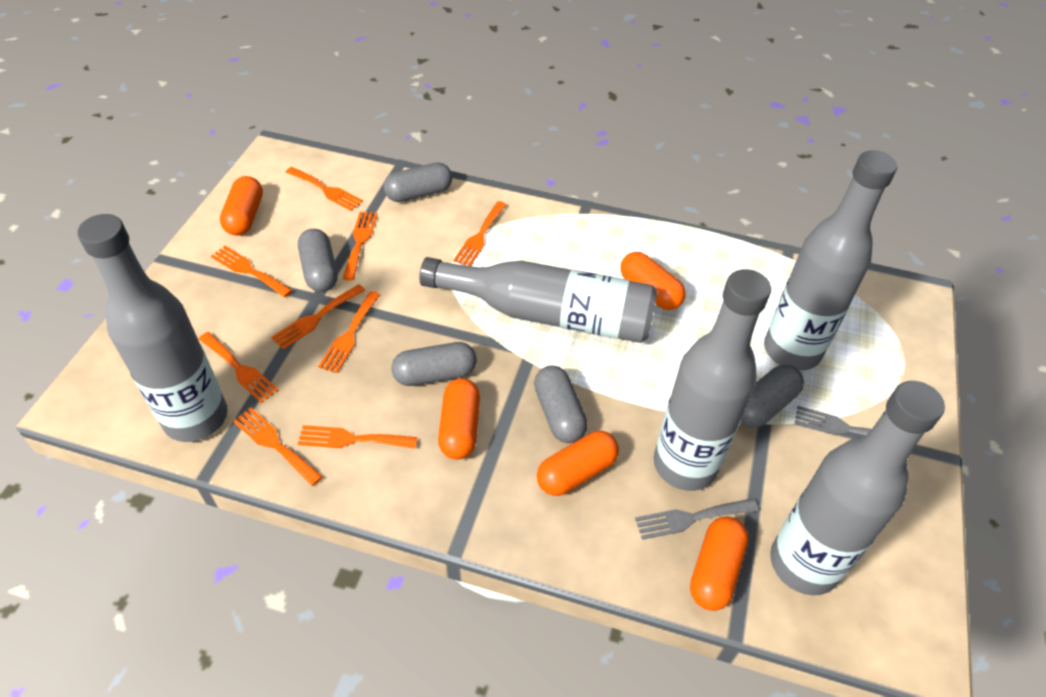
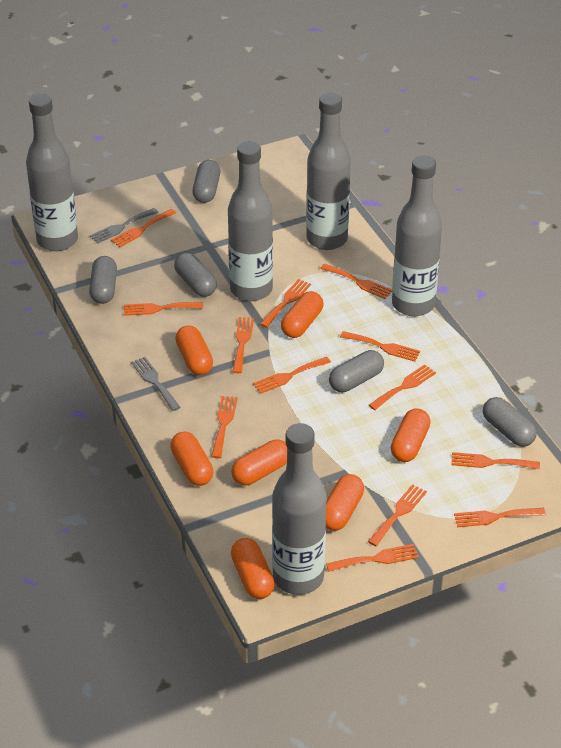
orange capsule: [220,176,263,235] [438,378,480,460] [537,431,619,496] [620,252,686,310] [690,517,749,611] = 5 -> [170,432,214,486] [175,325,213,375] [231,439,288,485] [231,538,275,599] [281,291,323,338] [326,474,364,531] [391,408,430,462] = 7
orange fork: [199,332,279,403] [211,246,292,297] [233,407,323,486] [271,284,365,350] [285,167,363,211] [298,425,417,449] [318,291,381,373] [343,212,377,281] [453,201,507,266] = 9 -> [111,209,176,247] [124,302,203,316] [211,396,238,458] [232,317,254,373] [253,357,331,394] [260,279,311,328] [320,263,393,299] [326,544,419,572] [340,331,420,362] [368,484,427,546] [369,365,436,410] [451,452,540,469] [454,508,546,527] = 13

